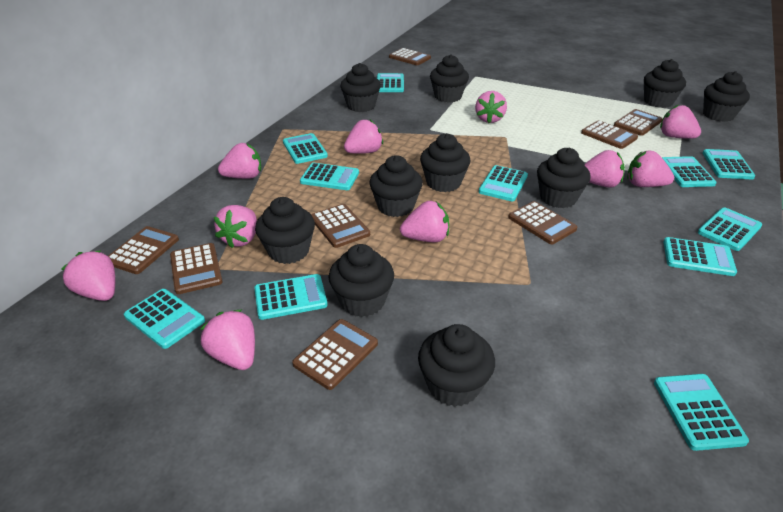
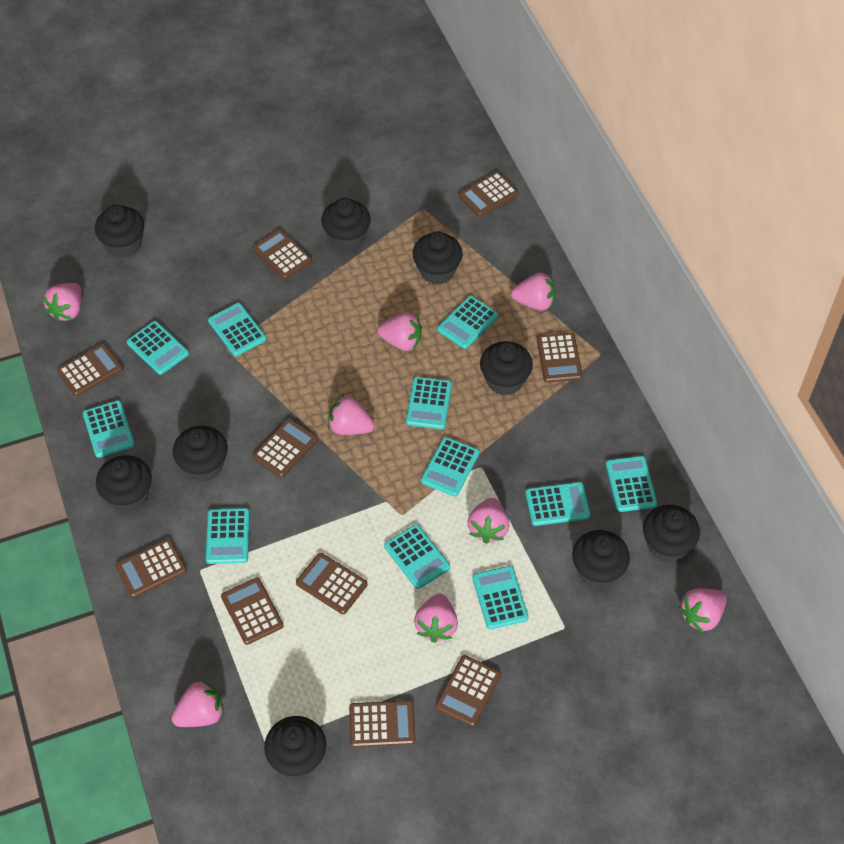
black cupcake: [255,197,315,264] [328,244,394,317] [340,63,381,112] [369,155,423,217] [418,324,495,407] [420,133,470,192] [430,54,469,103] [537,148,591,208] [644,59,686,108] [703,71,750,122] = 10 -> [95,205,144,258] [96,455,152,512] [173,426,228,482] [264,716,326,778] [321,198,371,251] [412,232,463,285] [480,341,533,396] [572,530,630,588] [643,505,700,562] = 9
brown calculator: [108,226,179,274] [170,243,223,294] [292,319,378,390] [311,204,370,248] [389,48,431,65] [508,201,578,244] [581,120,638,149] [614,109,663,136] = 8 -> [57,343,123,396] [115,539,187,598] [221,577,284,645] [253,230,312,279] [253,418,318,478] [296,553,367,614] [349,700,415,747] [435,655,501,727] [459,172,519,217] [537,333,583,383] = 10
pink strawberry: [61,250,115,301] [200,310,255,370] [214,205,257,248] [218,143,261,179] [344,120,383,154] [400,201,449,242] [475,91,507,123] [585,150,625,188] [627,151,674,187] [660,105,701,139] = 10 -> [43,283,82,322] [171,680,224,727] [328,395,375,435] [377,312,422,351] [414,593,458,643] [467,498,510,544] [511,272,556,311] [678,588,727,633] = 8

